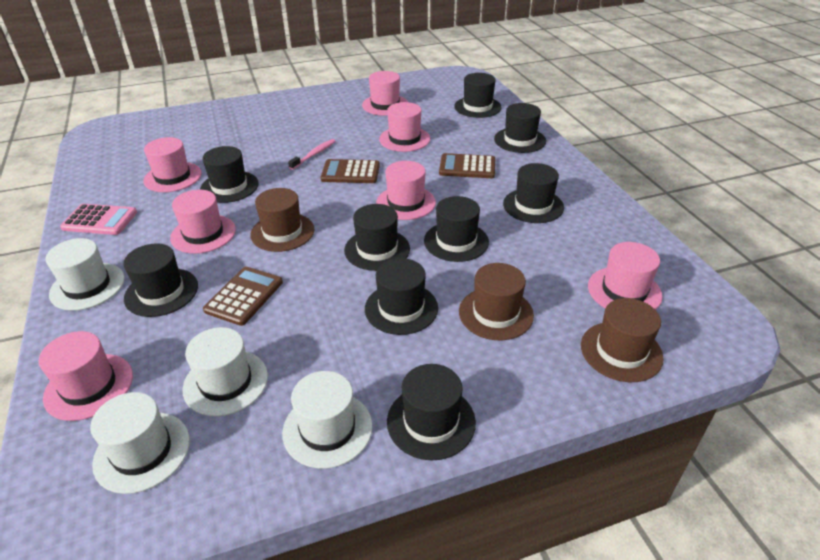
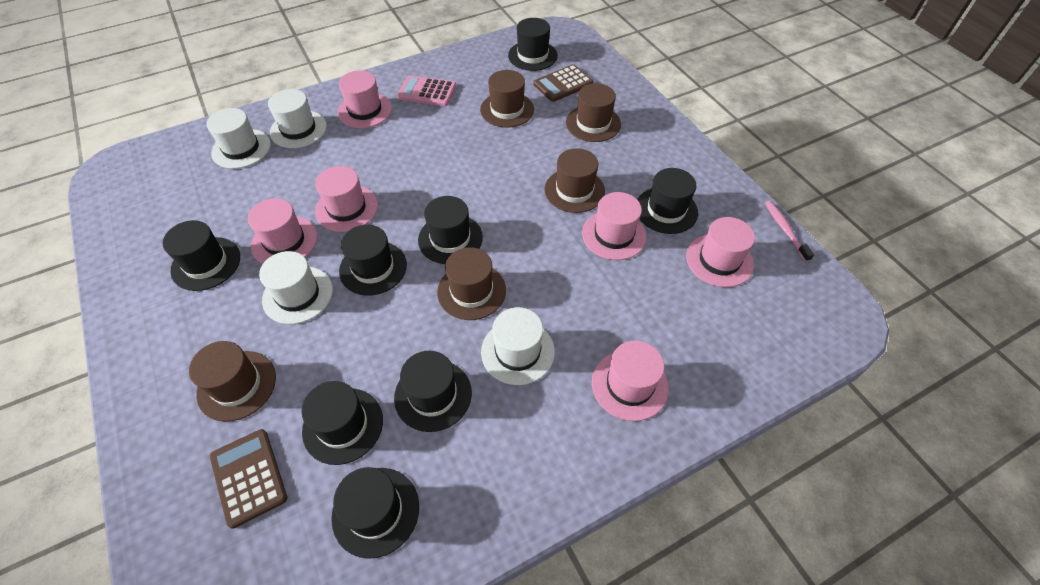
black hat: [123,243,198,317] [200,146,259,203] [344,204,410,271] [365,258,438,335] [387,364,476,460] [424,196,489,262] [454,73,502,118] [494,103,546,153] [503,163,564,223] = 9 -> [163,220,240,291] [302,381,383,465] [331,467,419,559] [339,225,407,296] [394,351,472,432] [418,196,483,264] [508,18,558,71] [637,168,698,234] = 8
brown calculator: [203,267,283,326] [321,159,380,183] [439,153,495,178] = 3 -> [210,429,287,529] [534,64,593,102] = 2
brown hat: [250,188,314,252] [459,263,534,340] [581,298,664,382] = 3 -> [189,341,276,422] [437,247,506,320] [480,70,534,128] [544,148,605,213] [566,83,621,142] = 5
pink hat: [39,331,133,421] [143,137,202,192] [170,190,236,254] [362,71,408,115] [376,161,436,220] [379,102,430,152] [588,242,662,310] = 7 -> [248,198,317,264] [315,166,378,232] [337,71,392,128] [582,192,647,260] [592,340,669,421] [686,217,755,287] = 6

